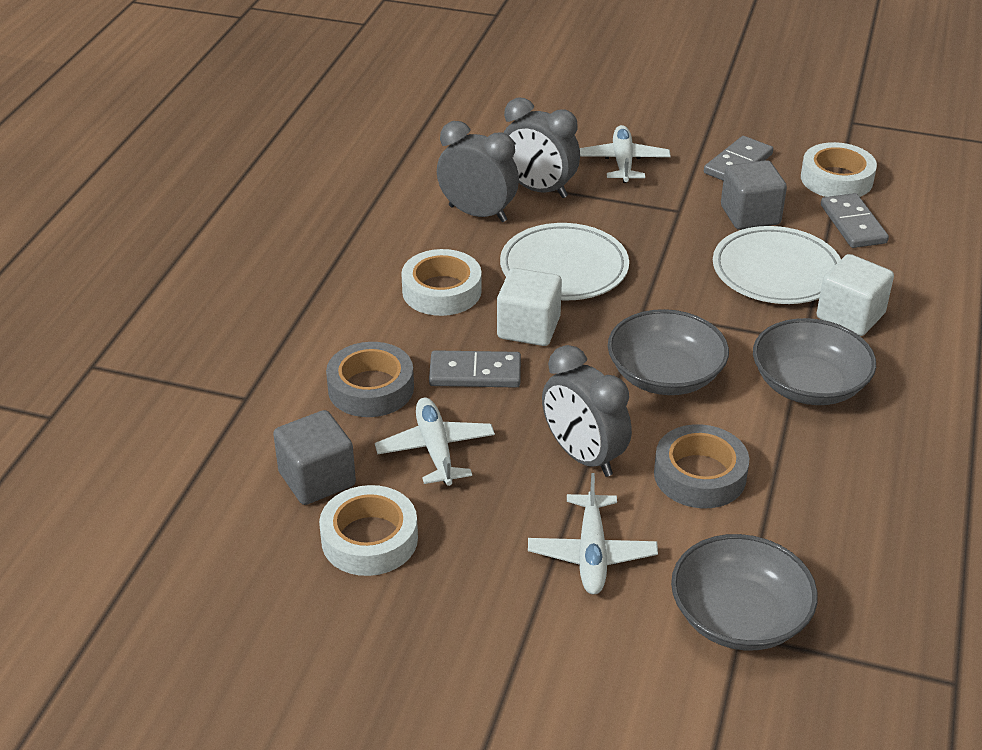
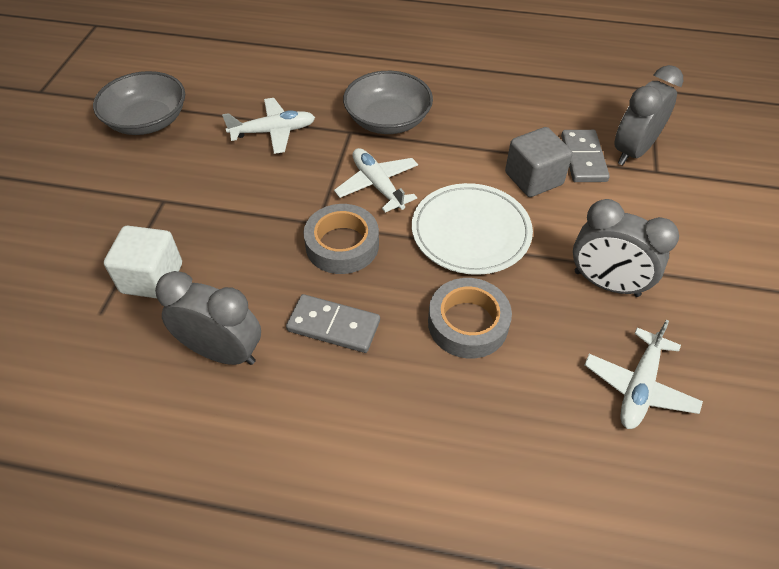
grey bowl: [608,309,729,395] [671,534,818,650] [753,318,876,405] = 3 -> [93,71,185,135] [343,71,433,134] = 2
grey cube: [273,410,356,505] [721,160,787,230] = 2 -> [505,127,573,197] = 1
grey domino: [429,350,521,388] [704,136,773,181] [821,193,889,248] = 3 -> [286,294,380,353] [561,130,610,182] = 2
white cube: [497,268,562,346] [817,254,894,336] = 2 -> [104,226,182,298] = 1
white plate: [500,223,629,300] [713,226,841,304] = 2 -> [412,183,533,275] = 1
white tape: [319,485,418,576] [401,249,482,316] [801,142,877,197] = 3 -> none = 0

